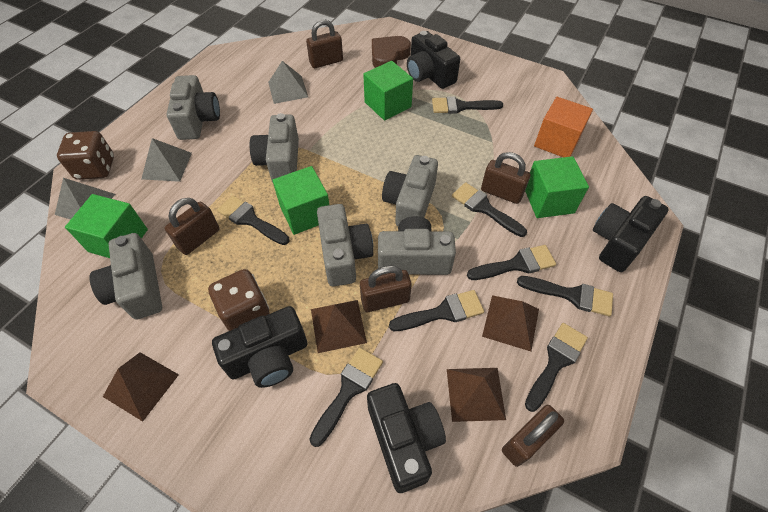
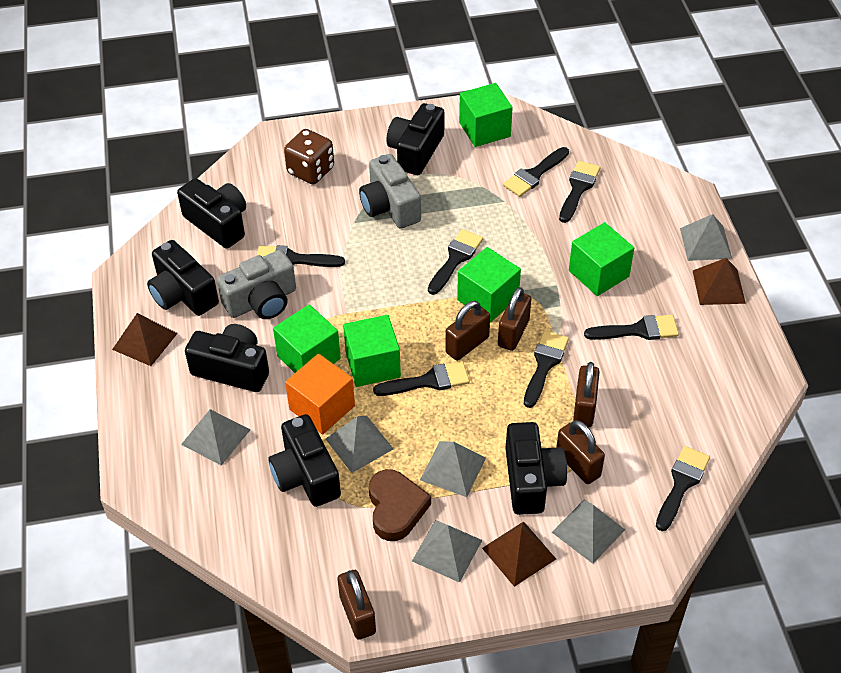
black camera: [212,306,307,388] [367,383,446,493] [407,31,460,89] [593,196,669,272] = 4 -> [147,240,219,316] [177,178,246,249] [185,324,269,392] [268,414,341,507] [386,103,444,175] [505,422,567,515] = 6
brown dice: [57,131,114,180] [208,269,270,331] = 2 -> [284,129,334,184] = 1
brown pyramid: [103,352,179,422] [311,300,367,353] [447,368,506,422] [482,295,539,351] = 4 -> [112,313,178,366] [482,521,556,587] [693,258,746,305] = 3
green cube: [65,194,148,258] [272,166,329,235] [363,61,413,121] [525,156,589,218] = 4 -> [273,304,341,373] [343,315,401,387] [457,247,521,322] [459,83,513,147] [569,222,634,296] = 5
grey camera: [90,233,162,320] [166,75,220,140] [250,113,299,182] [317,204,373,286] [378,216,456,275] [382,155,438,226] = 6 -> [217,250,296,319] [359,154,421,229] = 2
grey pyramid: [55,178,115,220] [141,138,192,182] [268,61,308,104] = 3 -> [181,409,250,466] [325,415,394,473] [412,520,482,583] [420,441,486,497] [552,499,625,564] [680,214,732,261] = 6

